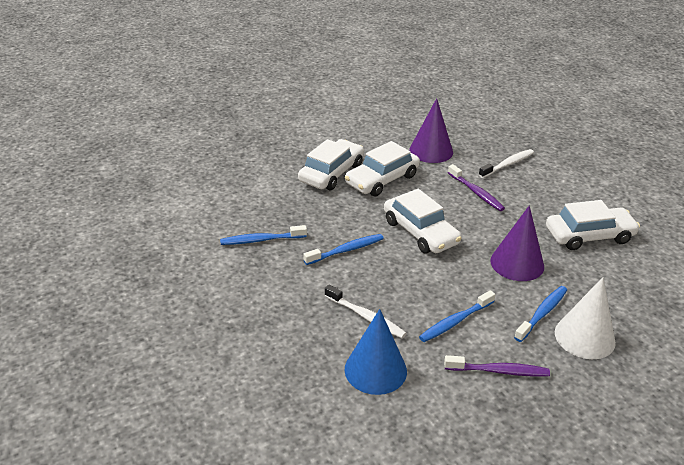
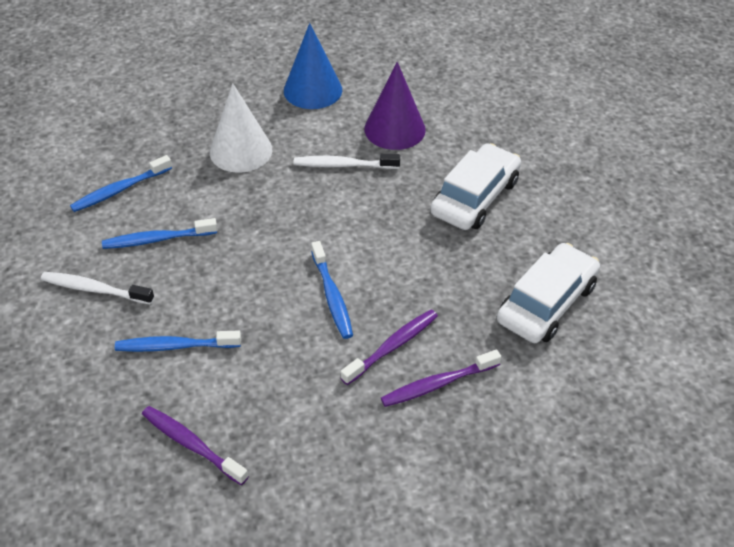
purple cone: [409,98,453,163] [490,206,544,281] = 2 -> [364,62,426,150] = 1
purple toothbrush: [444,355,550,377] [448,164,505,211] = 2 -> [142,406,249,485] [341,309,438,385] [381,349,501,407] = 3
white car: [298,139,364,190] [345,141,420,197] [384,189,462,253] [546,200,640,250] = 4 -> [430,143,521,230] [497,243,600,343] = 2

